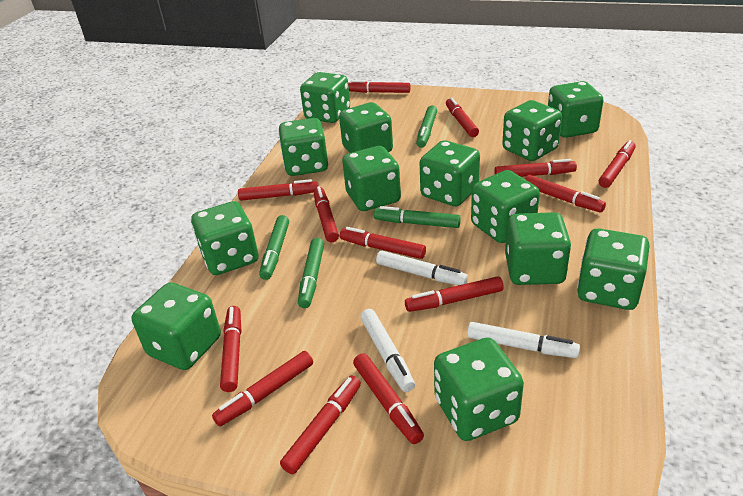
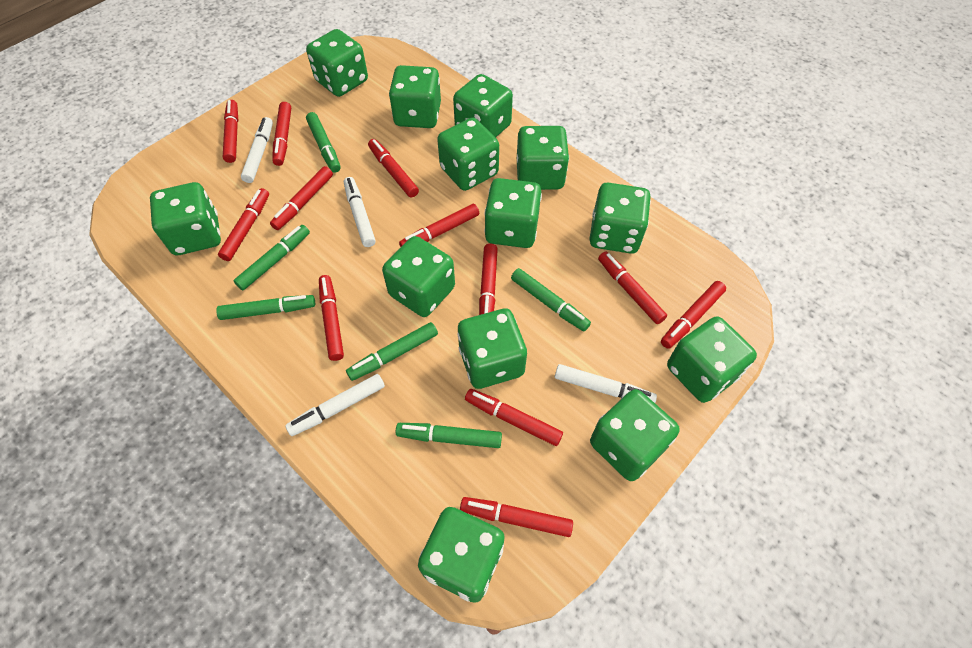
green marker: [259,215,289,280] [298,238,324,308] [374,206,461,228] [416,105,437,148] = 4 -> [216,295,315,320] [234,225,310,290] [306,112,341,173] [346,322,438,381] [396,423,502,448] [511,268,591,331] = 6
red marker: [212,351,313,427] [220,306,241,392] [238,179,318,201] [280,376,361,474] [314,186,339,242] [340,227,426,259] [348,80,411,93] [353,353,424,444] [405,276,503,312] [446,97,479,137] [494,159,577,177] [525,175,606,213] [599,140,636,188] = 13 -> [218,188,269,261] [223,100,239,163] [270,166,333,230] [272,102,291,166] [319,275,344,361] [368,139,419,197] [399,204,479,247] [460,497,573,537] [465,389,563,446] [479,243,498,315] [598,251,667,324] [661,281,726,349] = 12
white marker: [360,309,415,392] [376,251,468,285] [467,322,580,358] = 3 -> [241,117,273,183] [285,374,385,436] [344,177,376,247] [555,364,657,403] = 4

